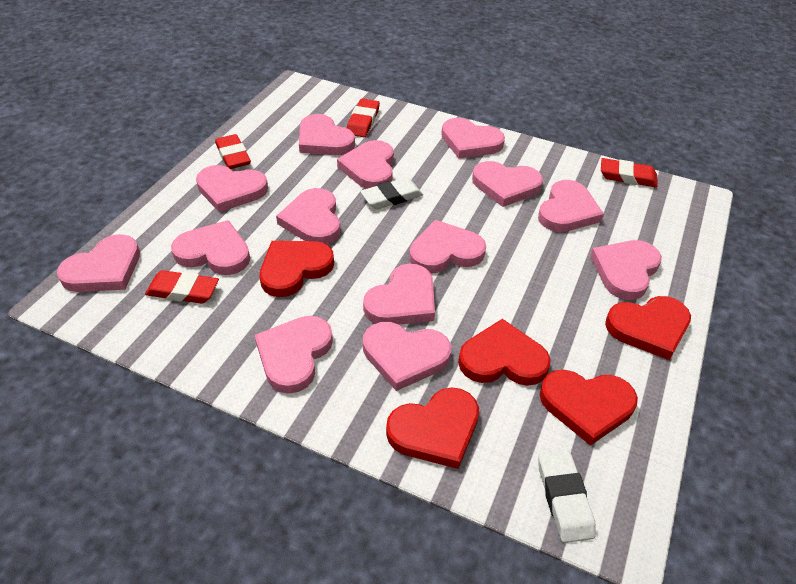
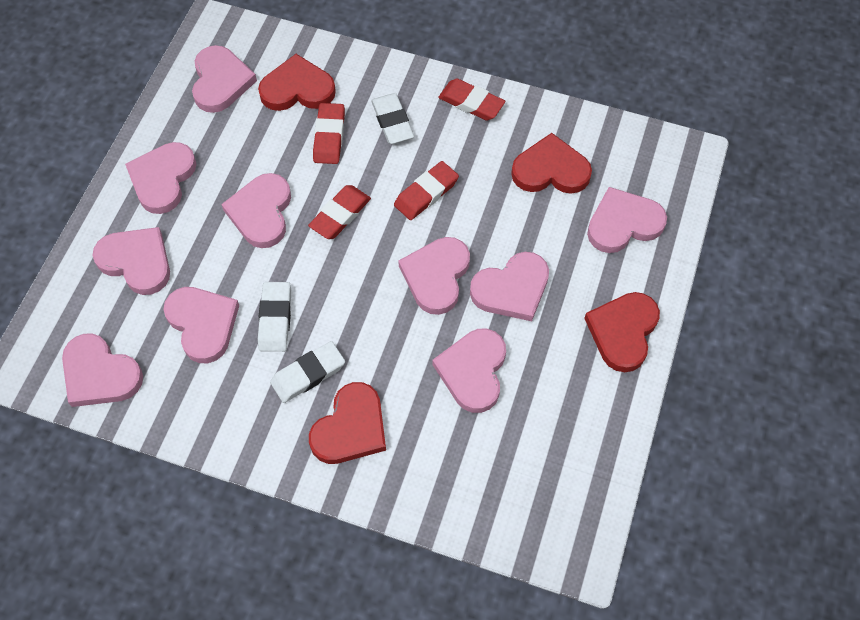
pink heart: [57,234,140,292] [171,220,250,275] [196,165,268,212] [254,316,333,394] [276,188,340,244] [299,114,355,155] [337,140,394,189] [363,264,435,324] [363,322,451,391] [409,220,486,273] [441,118,505,159] [472,161,543,207] [538,180,604,232] [590,240,662,300] = 14 -> [62,333,143,407] [92,227,170,295] [125,142,196,214] [164,287,239,363] [192,45,257,113] [221,173,291,248] [398,237,470,315] [432,329,506,413] [470,252,549,321] [587,187,667,253] = 10
red heart: [260,241,334,297] [386,387,479,469] [458,319,551,386] [540,370,638,446] [605,296,691,360] = 5 -> [258,54,336,111] [309,382,386,464] [511,133,592,194] [584,292,660,372] = 4
white eraser: [360,177,423,209] [538,450,596,543] = 2 -> [258,282,291,352] [270,341,345,403] [371,93,414,144] = 3

